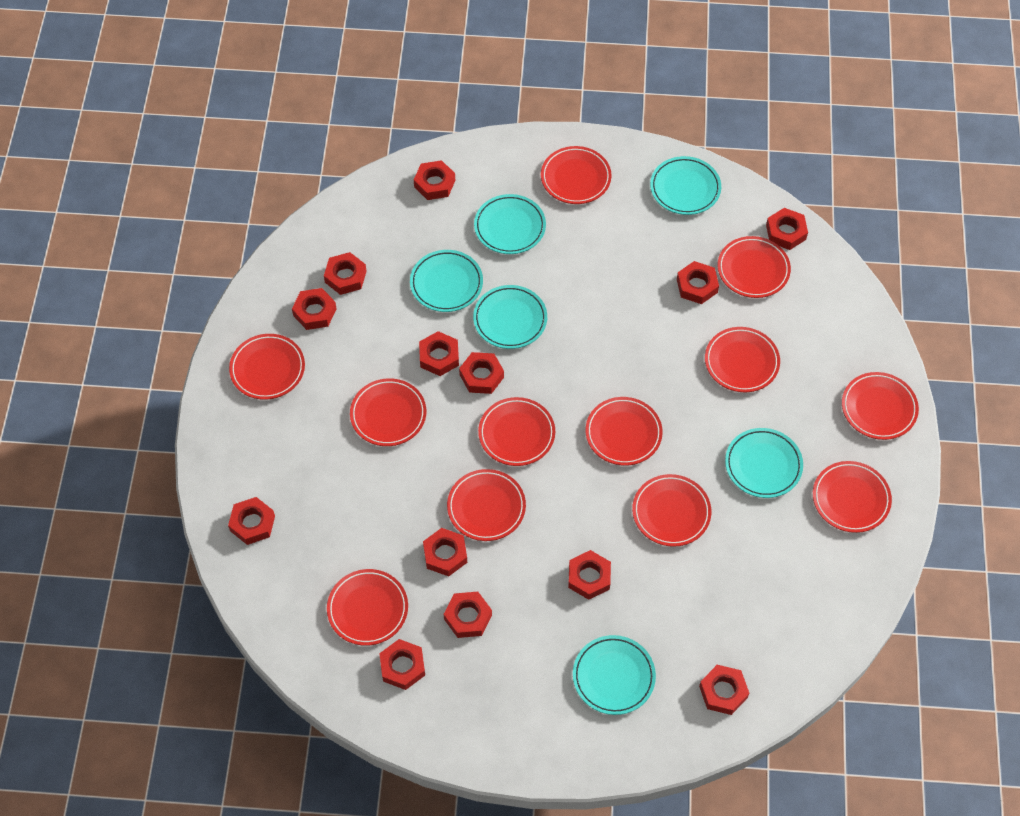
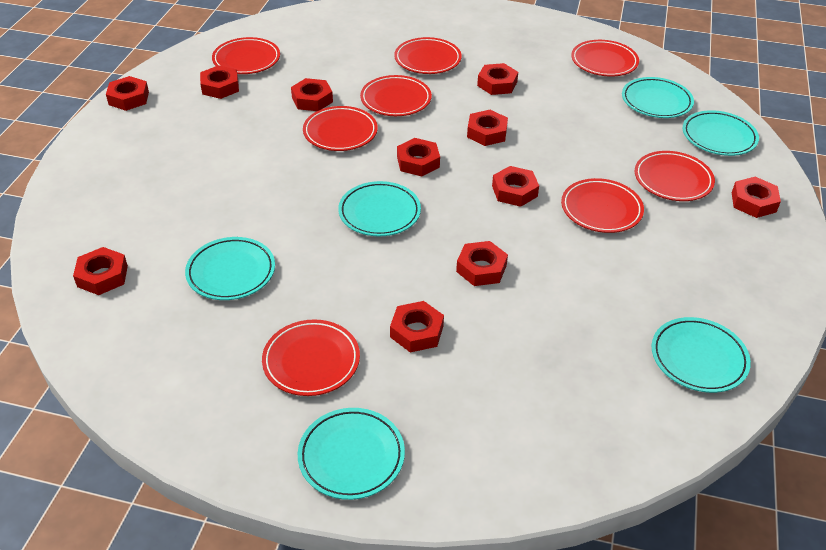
red nut: [228,497,275,545] [292,288,337,330] [324,252,367,295] [379,639,425,690] [414,160,455,200] [419,331,459,376] [423,528,467,576] [444,592,492,638] [459,352,504,394] [568,550,611,600] [677,261,719,304] [699,665,749,715] [766,208,808,250] = 13 -> [73,247,128,295] [106,76,149,111] [200,65,239,99] [291,78,333,111] [390,301,444,352] [397,138,440,177] [456,241,508,286] [467,110,508,146] [477,63,518,95] [492,166,539,207] [732,177,781,218] = 11
red plate: [229,334,305,400] [327,569,408,646] [350,378,426,446] [447,469,526,541] [478,397,555,466] [541,146,611,204] [585,397,663,466] [632,474,711,547] [705,327,780,392] [717,236,791,298] [813,461,892,533] [842,372,919,440] = 12 -> [212,37,280,74] [262,319,360,396] [303,106,378,151] [360,75,432,116] [394,37,462,74] [561,178,644,233] [571,40,639,77] [634,151,715,201] = 8

